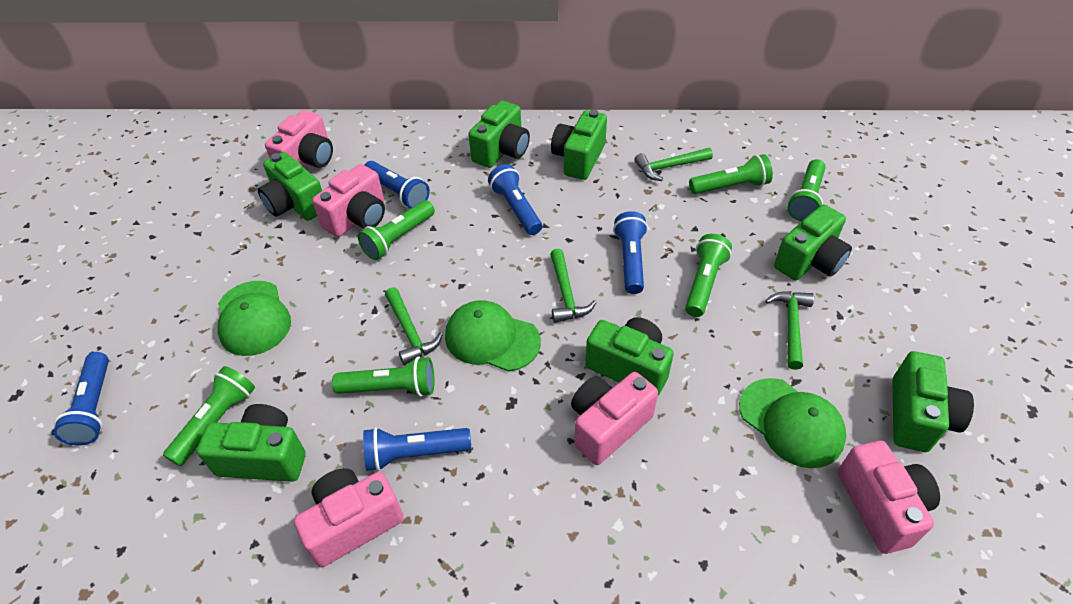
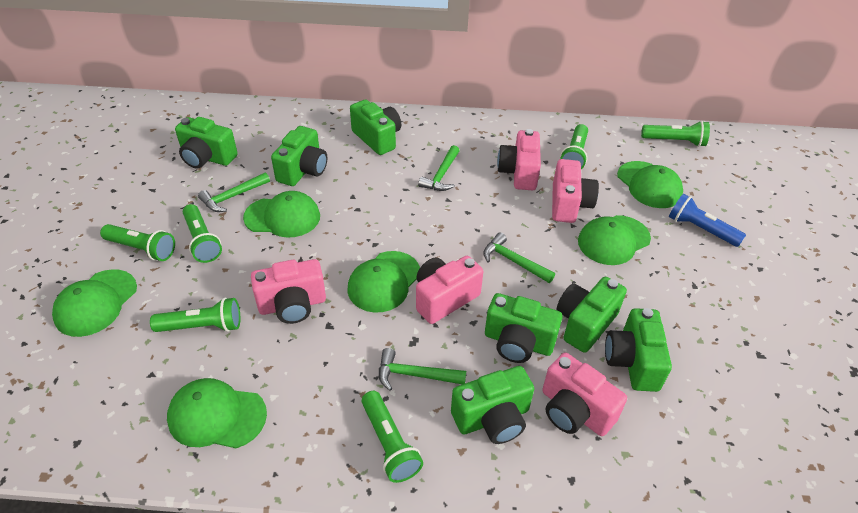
blue flashlight: [53,352,109,445] [363,427,471,471] [365,161,430,208] [488,164,542,235] [613,211,648,294] = 5 -> [669,194,746,247] = 1
green cap: [217,281,291,356] [445,300,541,372] [739,378,846,468] = 3 -> [52,269,137,337] [167,378,267,448] [243,191,320,237] [348,251,420,313] [578,215,651,265] [617,161,683,208] = 6

